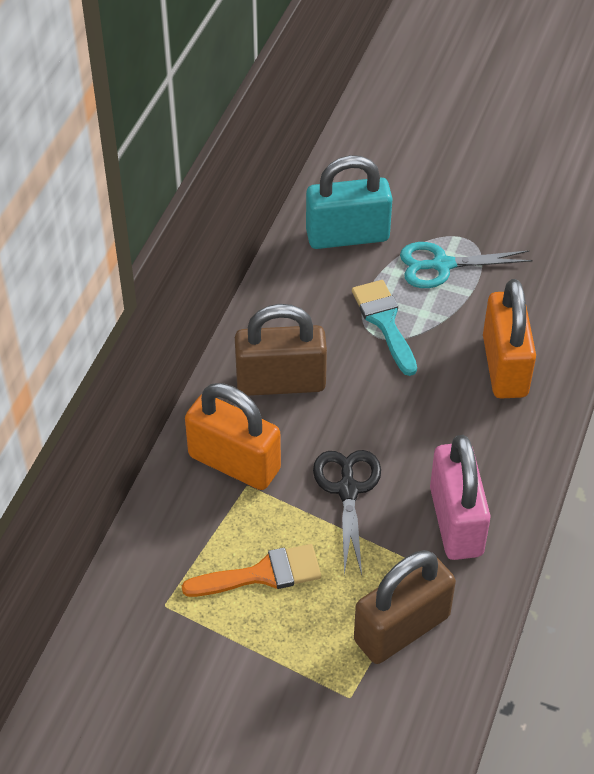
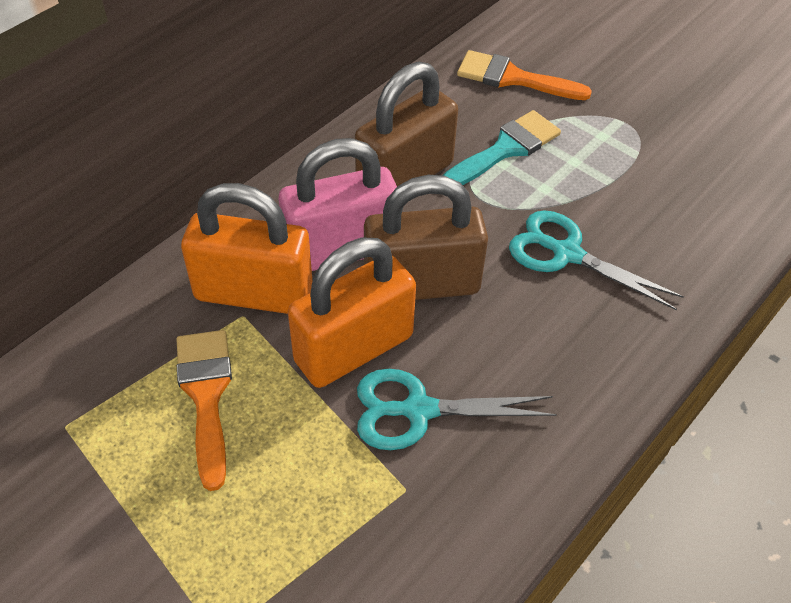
black scissors: [313,450,381,575] = 1 -> none = 0
orange brush: [182,544,321,597] = 1 -> [176,330,232,491] [457,50,592,100] = 2
turquoise padlock: [306,155,392,249] = 1 -> none = 0
turquoise scissors: [400,242,533,288] = 1 -> [357,369,557,450] [509,210,684,310] = 2

